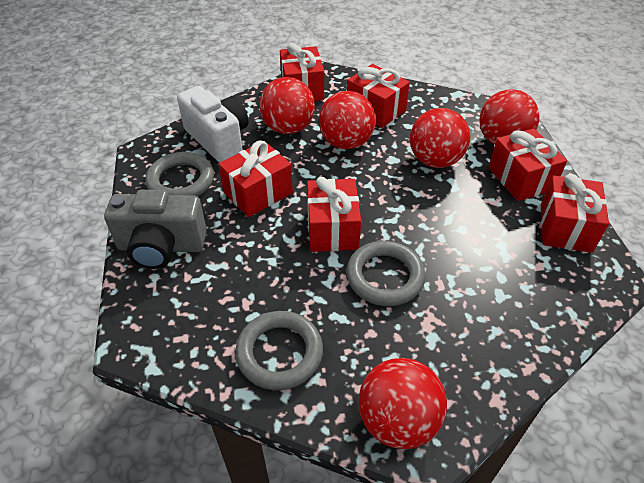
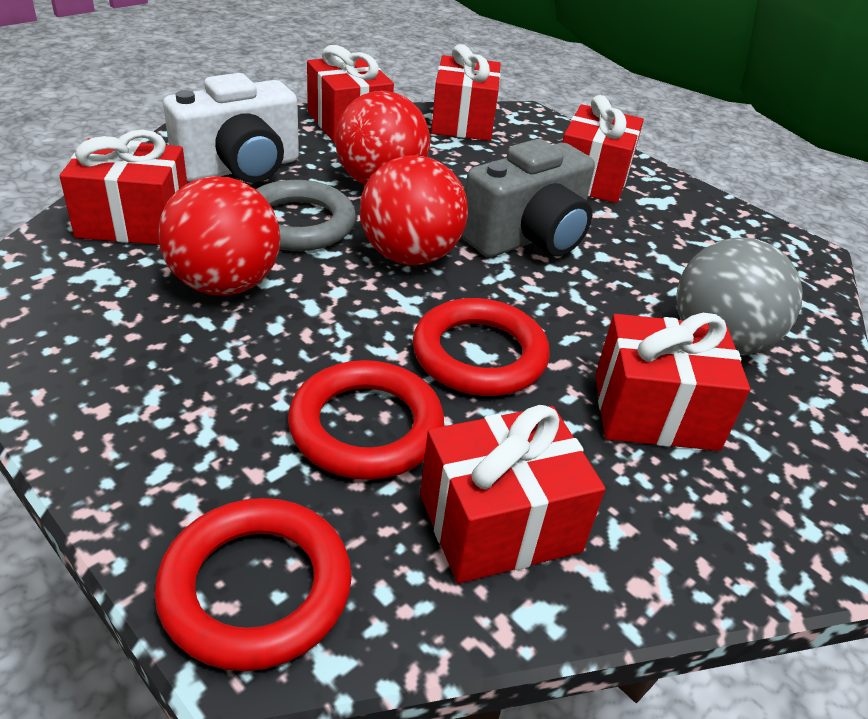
grey ball: none = 0 -> [676,237,803,355] = 1
grey ring: [145,152,214,197] [235,311,323,390] [346,241,426,306] = 3 -> [256,180,356,251] = 1
red ball: [259,77,315,134] [319,91,376,149] [359,358,447,449] [410,108,470,168] [479,89,539,145] = 5 -> [158,176,281,296] [335,91,430,185] [360,155,468,265] = 3
red ring: none = 0 -> [154,498,352,671] [288,360,444,480] [413,298,550,396] = 3

